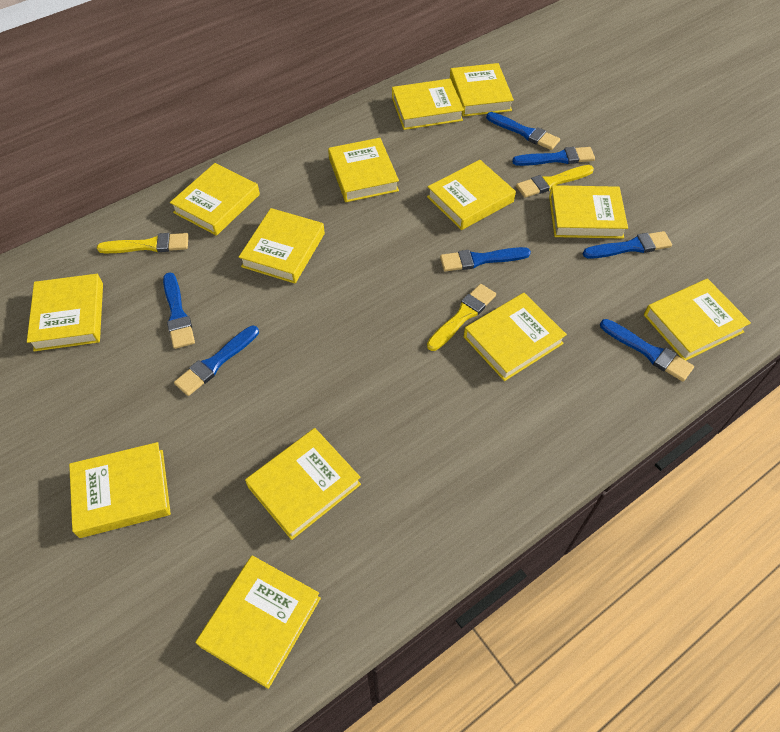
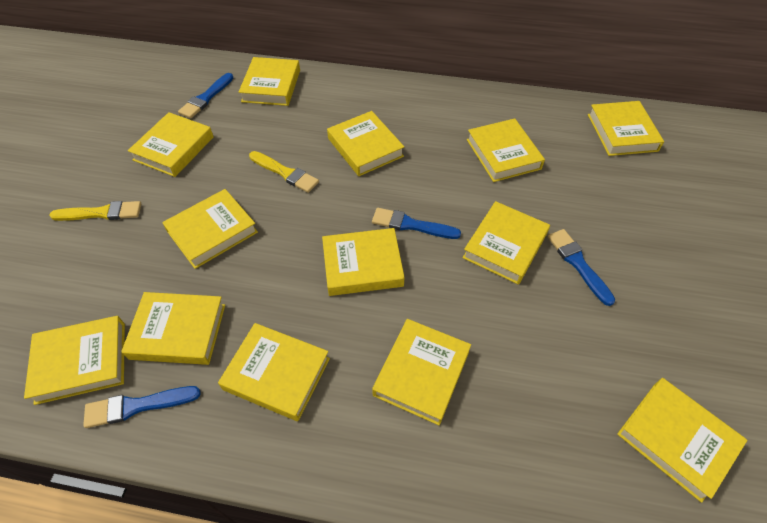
blue brush: [163,273,195,349] [174,326,259,396] [440,247,531,271] [486,112,560,150] [512,147,595,166] [583,231,672,259] [600,319,694,382] = 7 -> [83,386,201,428] [178,73,233,118] [372,208,461,239] [547,229,615,306] = 4
yellow brush: [97,233,189,253] [427,284,496,351] [516,165,594,198] = 3 -> [49,201,141,221] [249,151,319,193] = 2

